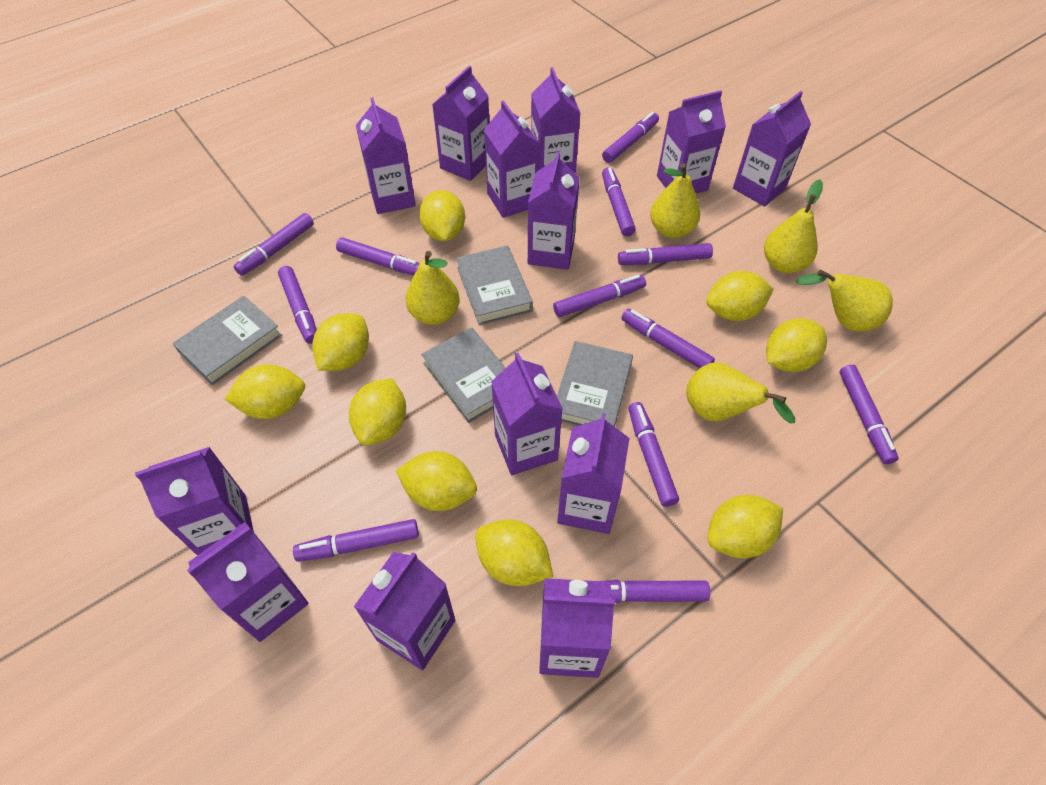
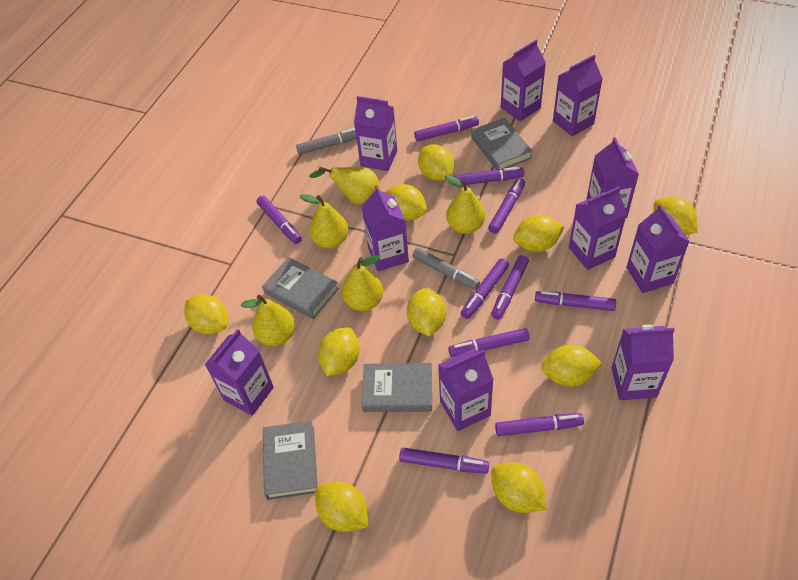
grey marker: none = 0 -> [296,128,356,155] [412,248,480,290] = 2
purple carton: [135,447,254,556] [187,522,308,642] [354,552,455,670] [356,97,416,214] [432,66,490,181] [484,100,540,218] [491,353,563,475] [528,151,580,270] [531,67,580,174] [539,578,615,678] [557,413,629,534] [657,90,726,194] [733,91,811,207] = 13 -> [204,329,274,416] [354,96,397,171] [362,186,409,271] [438,349,494,431] [501,40,546,121] [553,55,603,136] [569,187,627,270] [586,137,639,218] [612,325,675,400] [626,204,690,293] = 10
purple marker: [234,213,314,276] [278,266,317,344] [293,519,419,562] [336,237,420,276] [553,275,646,317] [602,112,659,163] [602,167,636,236] [603,580,710,603] [618,243,713,265] [621,309,715,368] [628,402,679,507] [840,365,899,464] = 12 -> [257,196,302,244] [399,448,489,474] [414,116,479,141] [448,328,529,357] [454,167,524,185] [461,258,509,319] [488,178,525,234] [491,255,529,319] [495,413,584,436] [535,291,616,311] = 10
yellow lemon: [225,364,305,419] [312,313,369,371] [349,378,406,446] [396,451,477,511] [419,190,465,241] [475,519,553,586] [706,271,774,321] [707,495,783,558] [766,318,827,372] = 9 -> [184,294,228,334] [315,482,368,532] [318,327,360,376] [385,184,427,221] [407,288,446,337] [418,144,454,181] [491,462,547,513] [513,215,564,252] [541,345,602,387] [654,196,698,235] = 10

